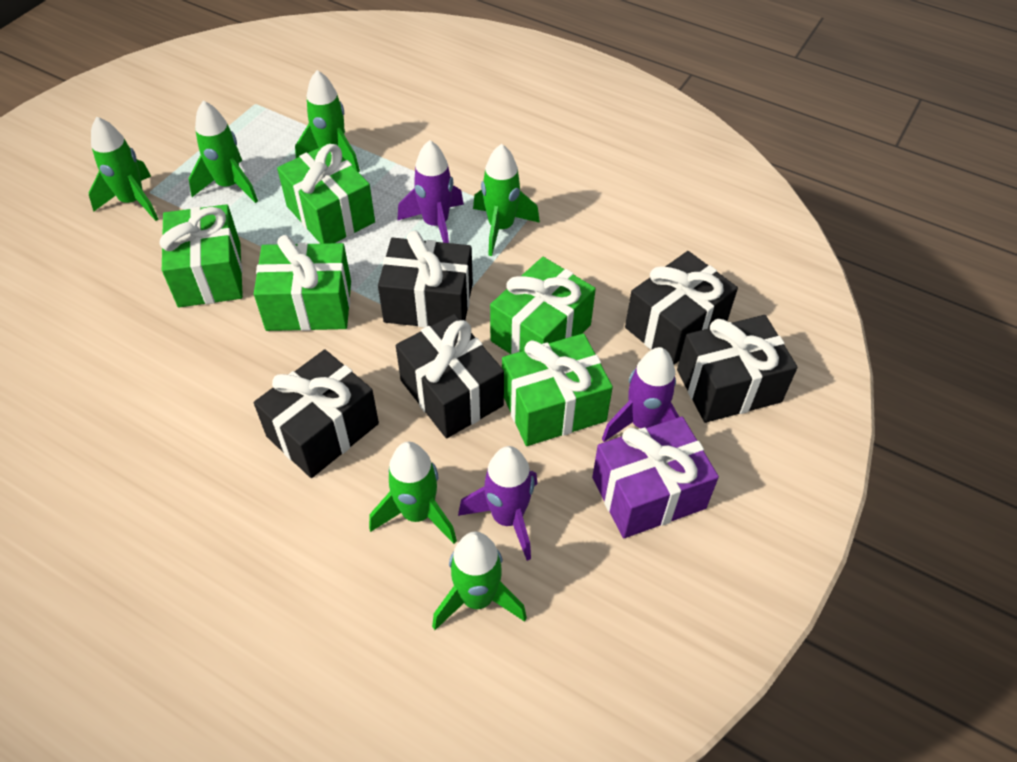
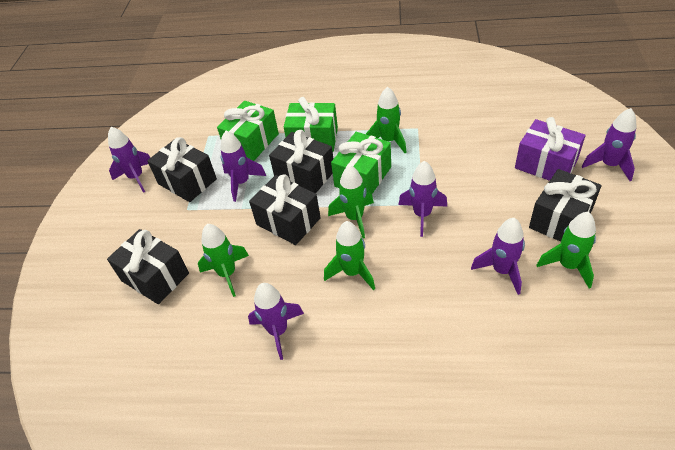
green gift: [159,204,243,308] [254,235,351,331] [277,144,375,244] [490,257,596,354] [502,333,613,446] = 5 -> [217,101,279,161] [284,97,338,152] [331,132,391,194] = 3
green rocket: [89,117,158,221] [188,101,258,203] [295,70,360,172] [369,442,457,544] [432,532,527,630] [473,144,540,256] = 6 -> [198,224,249,297] [324,221,375,290] [328,165,374,239] [366,87,407,153] [536,212,596,289] = 5
purple rocket: [397,140,464,243] [458,446,537,561] [602,347,679,442] = 3 -> [108,127,150,193] [220,131,266,202] [248,283,304,360] [398,161,447,237] [471,218,525,295] [582,108,637,181] = 6

